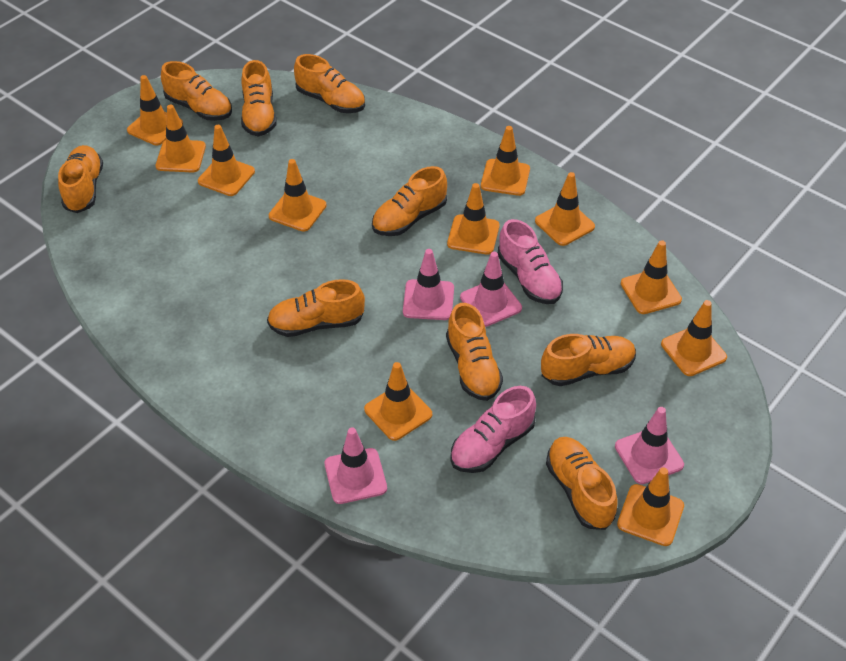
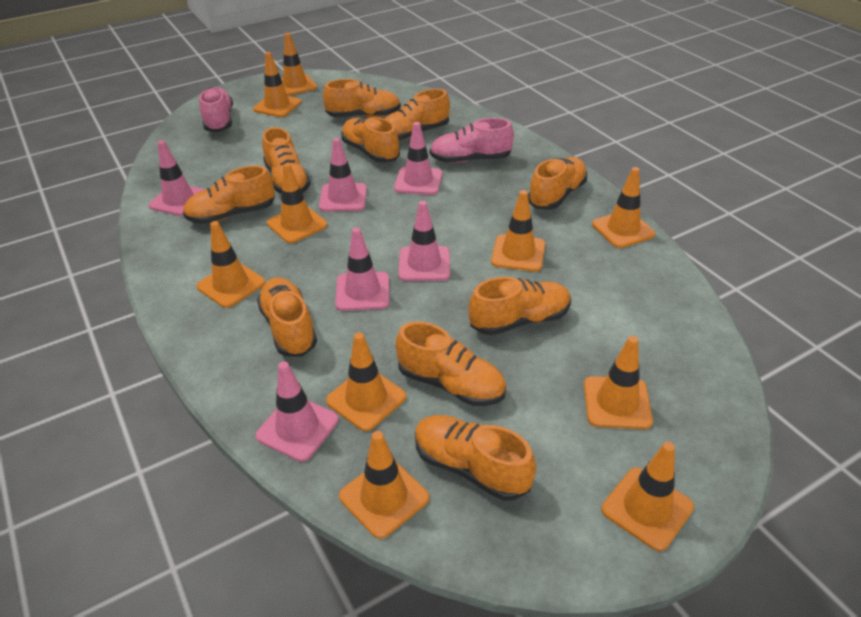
orange shoe: [58,145,103,213] [161,61,232,121] [241,60,276,136] [267,279,365,337] [294,54,365,113] [372,166,447,236] [446,303,503,401] [541,334,636,386] [546,437,618,530] = 9 -> [183,166,275,224] [257,277,317,357] [262,127,311,194] [323,79,401,117] [341,117,400,163] [384,89,450,140] [395,321,506,406] [415,415,536,501] [469,277,571,335] [528,157,587,210] = 10
orange traffic cone: [127,75,183,145] [156,105,206,172] [198,125,255,196] [269,159,327,232] [364,362,432,441] [447,183,500,255] [481,126,530,196] [535,172,595,246] [617,467,684,546] [621,240,682,314] [661,300,727,376] = 11 -> [196,221,265,308] [253,52,301,117] [267,163,327,243] [281,33,317,96] [326,332,406,431] [339,431,429,539] [491,190,545,272] [584,336,653,429] [592,167,656,248] [601,442,694,551] = 10
pink traffic cone: [325,428,387,504] [403,249,454,320] [460,252,522,327] [615,407,684,484] = 4 -> [148,140,205,216] [255,361,339,462] [319,138,367,212] [335,227,389,311] [394,122,442,195] [398,201,450,281] = 6

